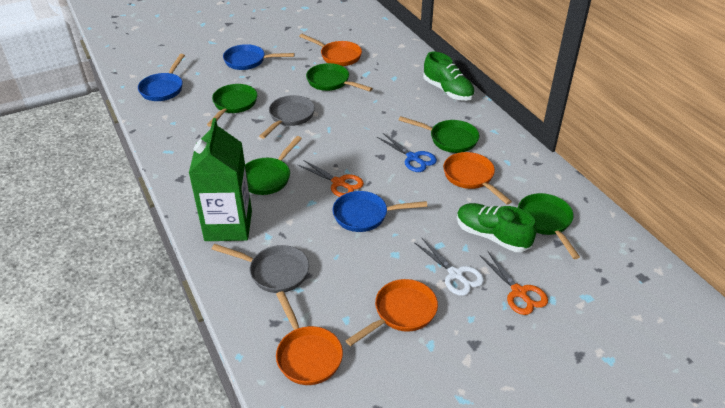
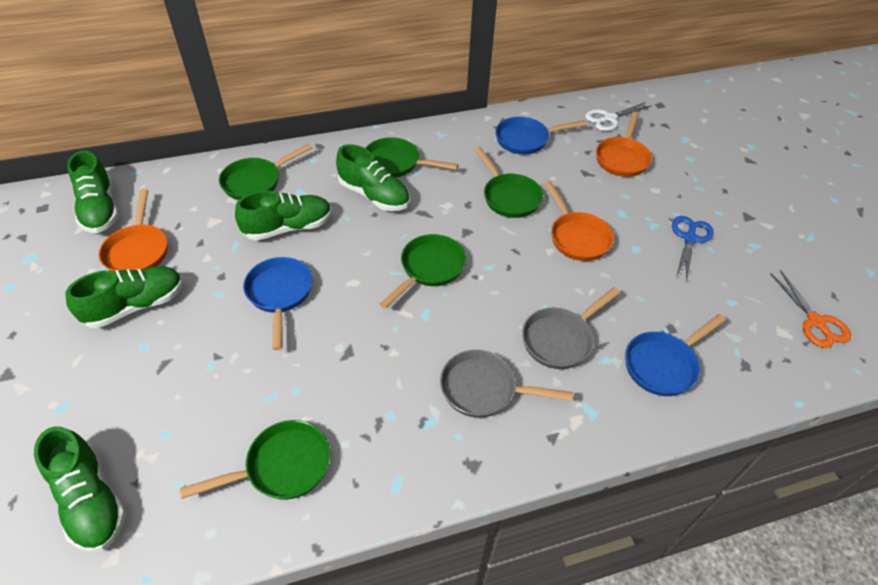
green carton: [189,118,252,241] = 1 -> none = 0
green shoe: [423,52,475,101] [457,203,537,252] = 2 -> [34,426,126,552] [66,266,183,328] [67,151,119,233] [235,190,332,240] [336,144,409,211] = 5
orange pan: [276,291,343,385] [299,34,362,66] [345,279,438,346] [443,152,512,205] = 4 -> [99,189,168,271] [544,181,614,261] [596,112,652,177] = 3
orange scissors: [298,160,364,197] [479,251,548,315] = 2 -> [770,270,851,348] = 1

